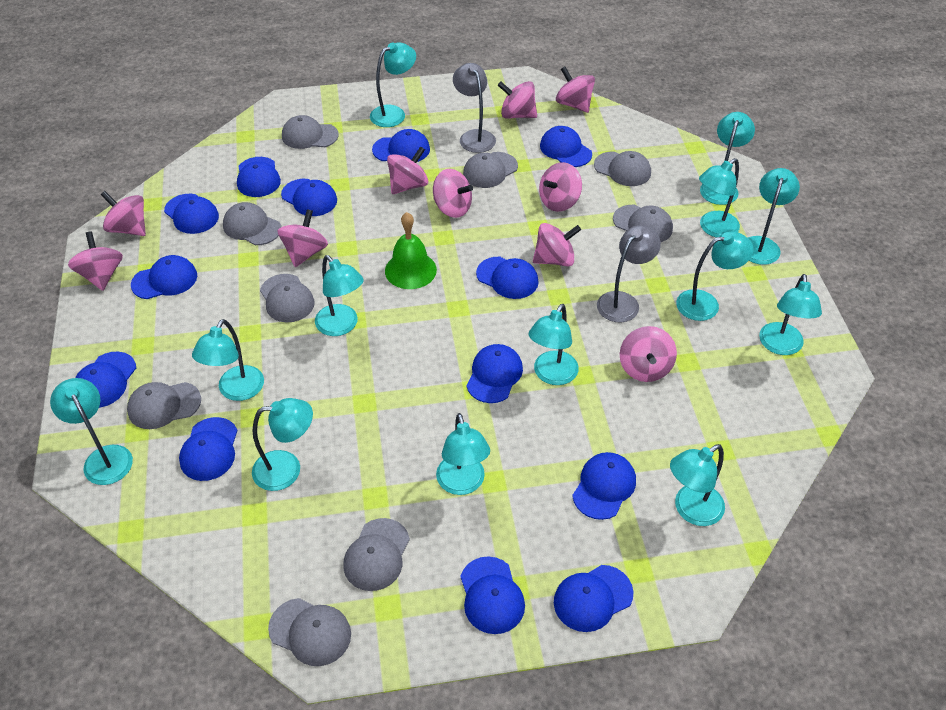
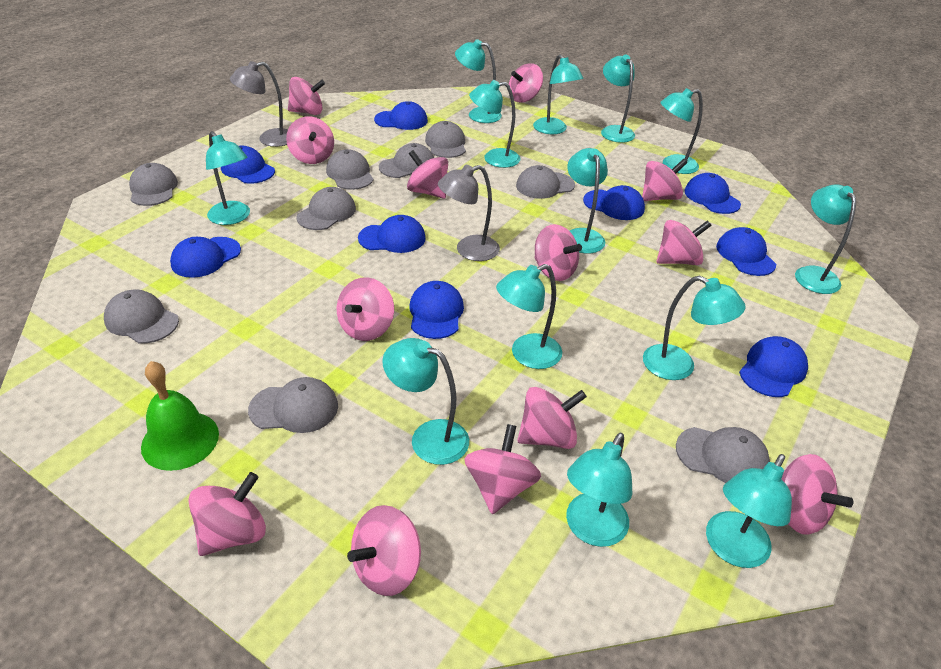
blue cap: [75,351,136,408] [131,255,197,299] [164,194,219,234] [179,417,238,481] [237,157,281,197] [281,179,337,216] [372,129,430,162] [460,556,525,634] [466,344,523,403] [476,257,539,299] [540,126,592,167] [554,565,634,632] [572,452,636,520] = 13 -> [170,237,241,278] [221,146,275,184] [358,215,426,253] [374,101,428,130] [409,281,464,339] [583,185,645,220] [685,173,741,214] [716,227,776,276] [739,336,808,397] = 9
pink spinning top: [68,231,123,291] [101,191,146,236] [277,209,328,267] [387,146,428,194] [433,169,473,218] [498,81,537,119] [533,223,581,266] [539,162,582,212] [556,67,595,113] [620,326,677,382] = 10 -> [188,472,266,556] [286,116,334,164] [288,77,325,115] [337,277,394,341] [347,505,421,596] [407,150,448,199] [464,424,541,514] [509,63,543,103] [518,387,587,449] [534,224,582,281] [642,159,687,201] [657,220,712,265] [782,454,853,535] = 13

